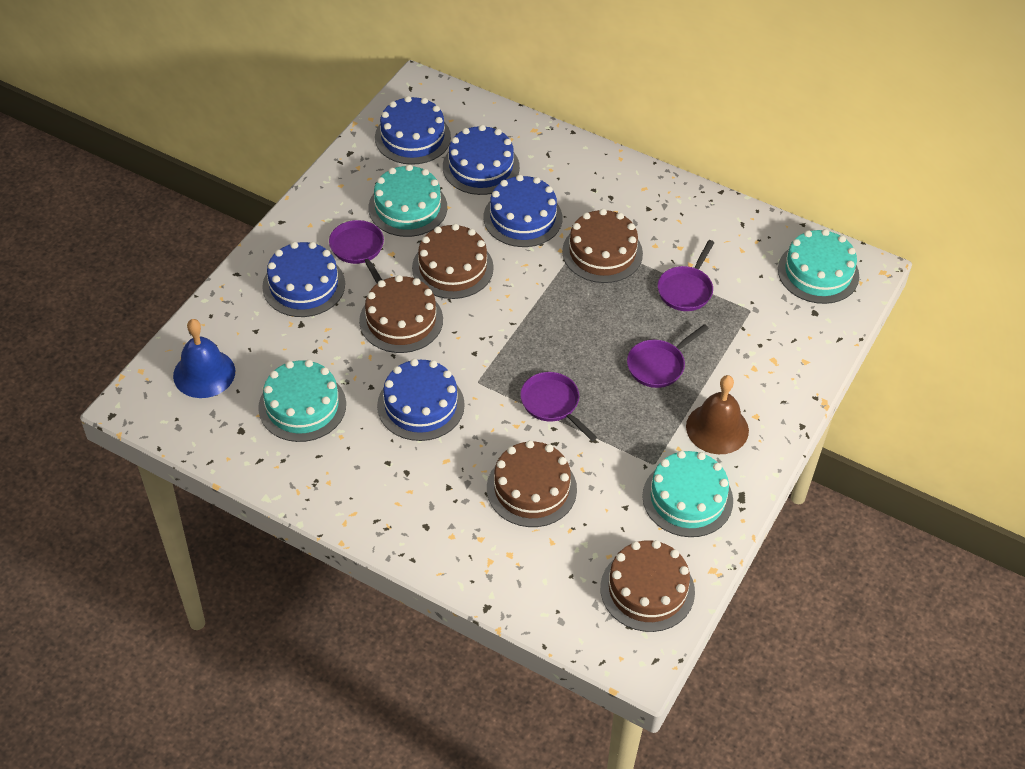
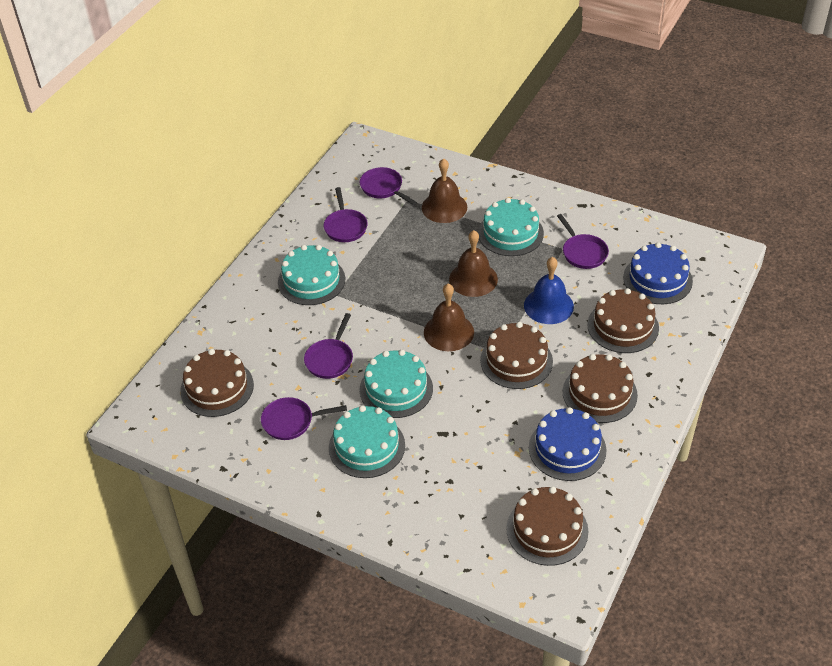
blue cake: [262,242,345,317] [375,96,451,165] [377,359,465,441] [443,125,520,195] [484,175,563,247] = 5 -> [529,407,606,481] [623,242,693,304] = 2
brown bell: [686,375,749,454] = 1 -> [422,158,467,223] [424,284,474,351] [449,230,498,297] = 3
purple pan: [329,220,384,283] [520,372,597,441] [627,324,709,388] [657,240,715,311] = 4 -> [261,397,347,440] [304,313,353,379] [323,187,368,242] [360,167,417,205] [557,214,609,269] = 5

